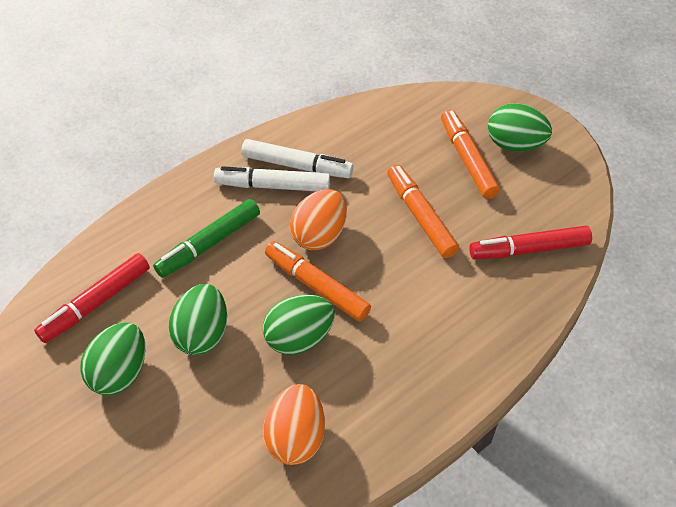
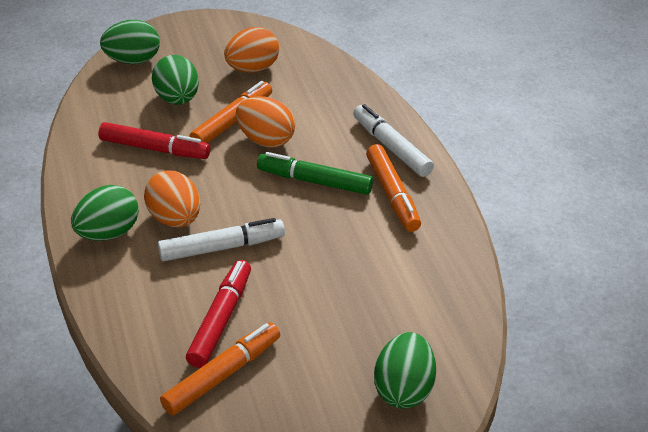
orange egg: [263,384,325,465] [290,189,347,250] = 2 -> [144,171,200,227] [224,27,279,73] [236,96,295,148] = 3

